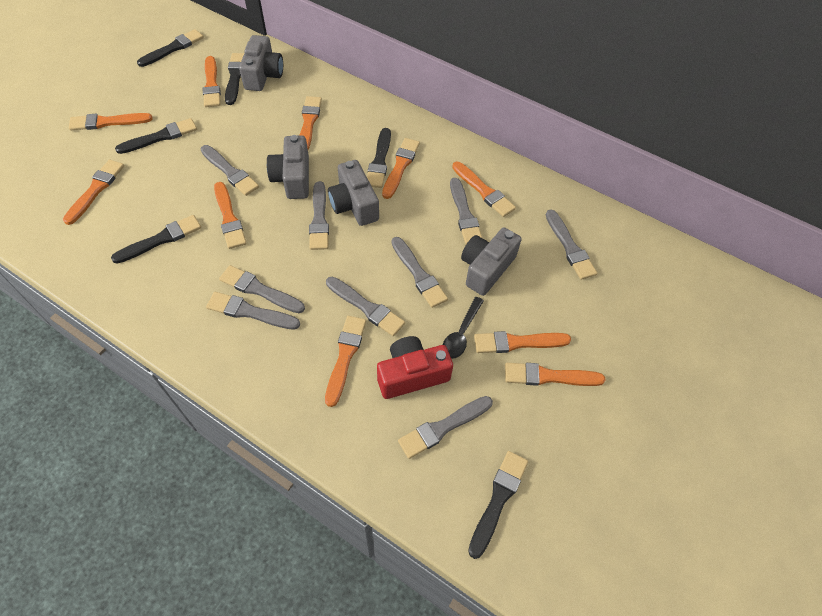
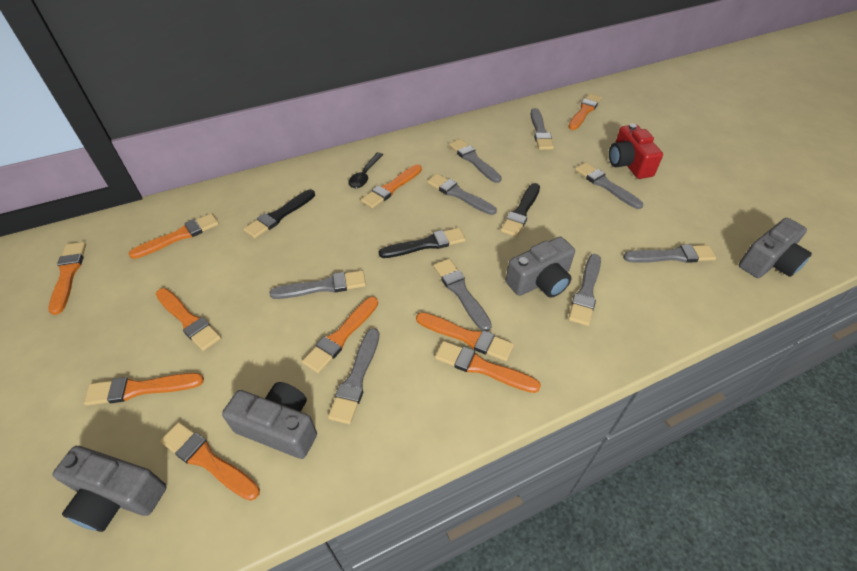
black brush: [111,215,201,264] [115,118,197,154] [137,29,204,67] [225,53,244,105] [367,128,391,188] [468,451,528,559] = 6 -> [243,189,315,239] [379,228,466,258] [501,183,540,237] = 3

